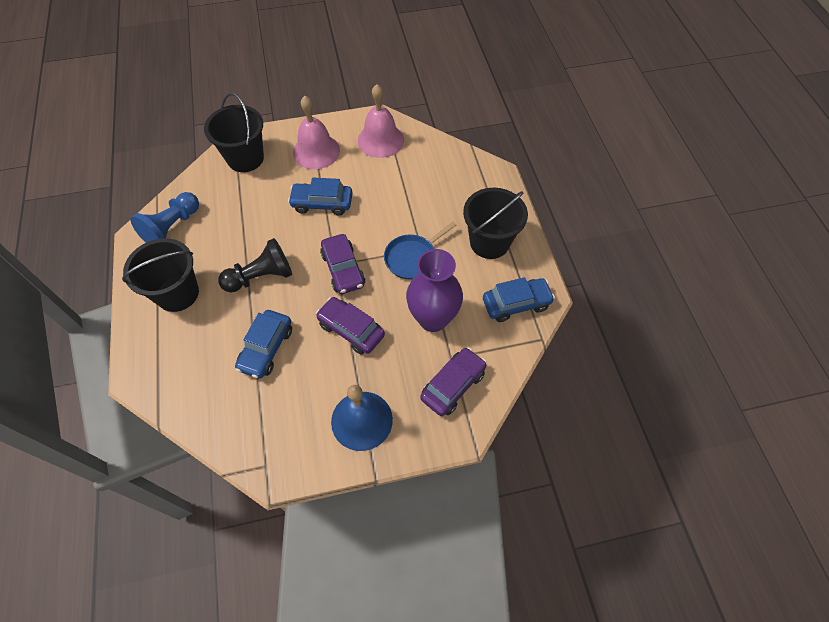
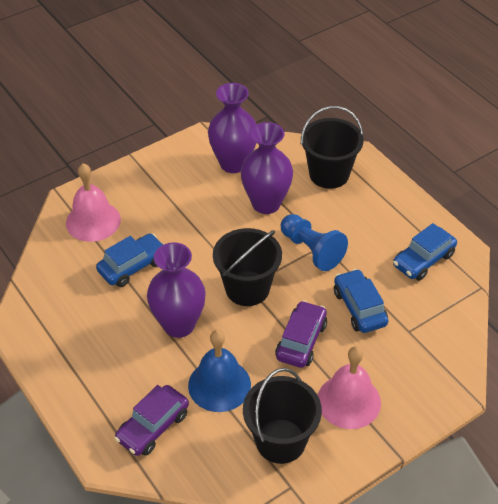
black pawn: [218,238,292,292] = 1 -> none = 0
blue pan: [384,222,456,280] = 1 -> none = 0
purple car: [316,297,385,355] [320,234,365,294] [420,347,487,416] = 3 -> [114,385,189,456] [275,300,327,368] = 2
purple vase: [406,249,463,332] = 1 -> [147,242,206,338] [208,83,257,173] [241,122,293,214] = 3

